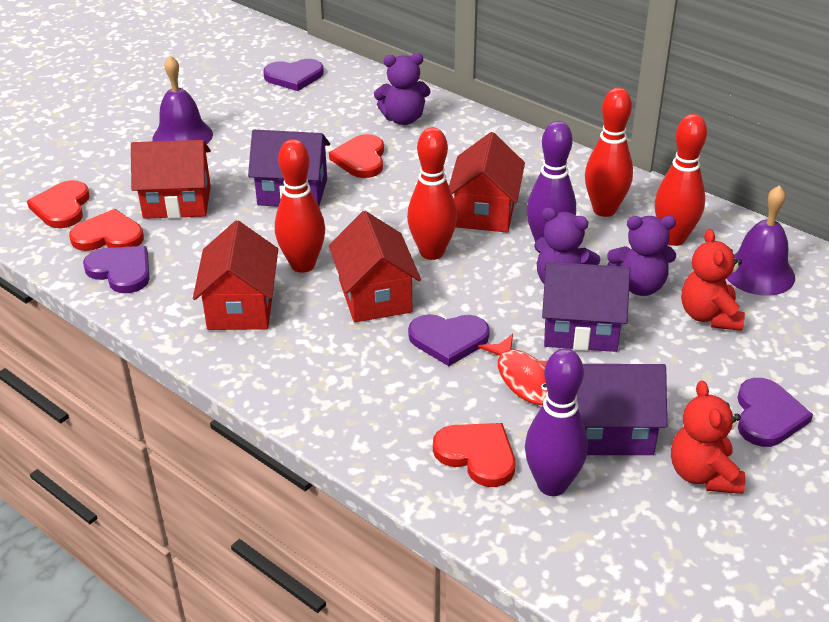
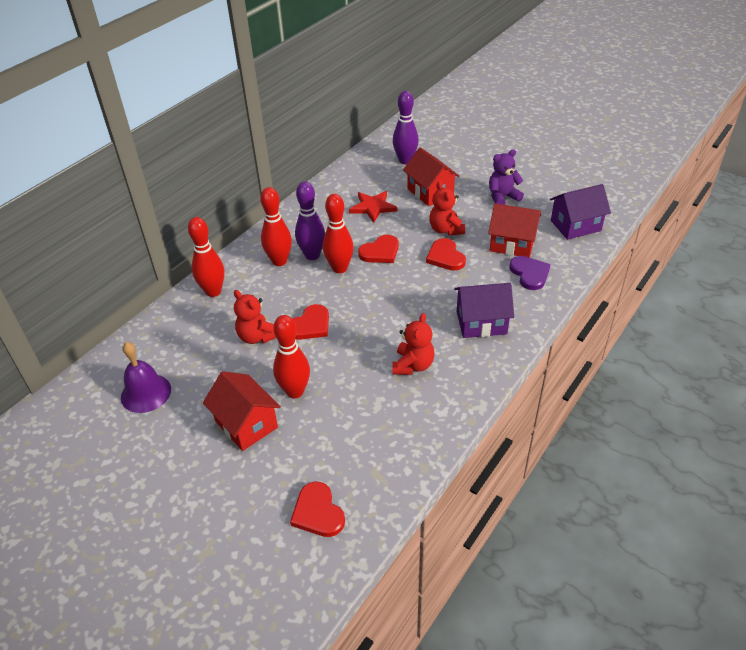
purple bell: [152,56,213,144] [726,185,795,296] = 2 -> [121,342,171,413] = 1
purple heart: [83,246,150,293] [263,59,324,91] [408,314,490,366] [737,378,813,447] = 4 -> [509,256,551,290] = 1
purple house: [248,130,330,207] [542,262,630,352] [576,364,667,455] = 3 -> [454,283,514,338] [550,184,611,240] = 2
purple teddy bear: [374,53,431,125] [534,207,601,284] [607,216,676,296] = 3 -> [489,149,524,205] = 1
red fish: [478,334,547,405] = 1 -> none = 0
red house: [131,140,211,219] [193,220,278,330] [329,211,421,322] [449,132,525,233] = 4 -> [203,371,281,451] [403,147,460,206] [488,203,541,258] = 3
red star: none = 0 -> [349,191,397,223] = 1
red teddy bear: [671,381,745,494] [681,229,745,331] = 2 -> [234,290,276,344] [392,313,435,375] [429,182,465,236] = 3

